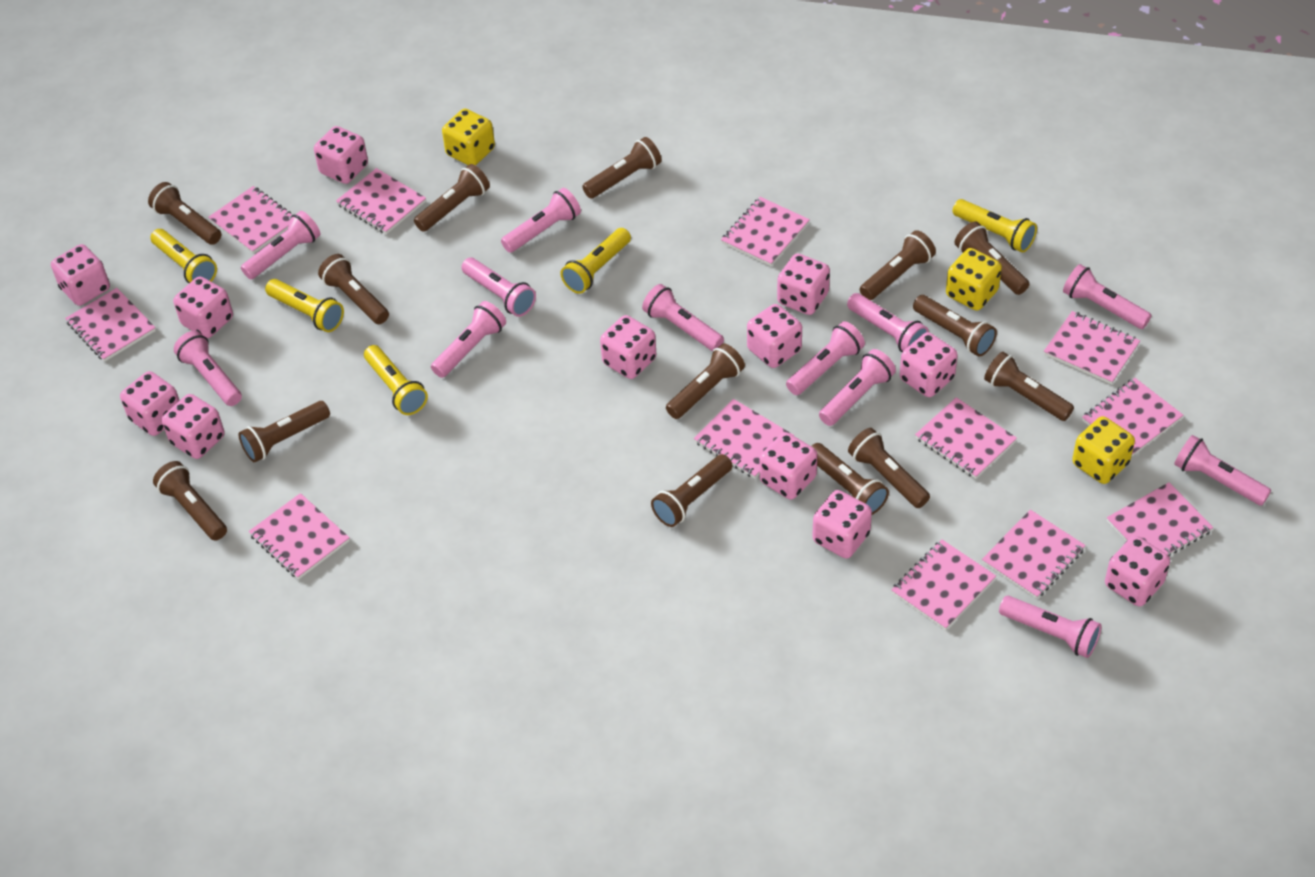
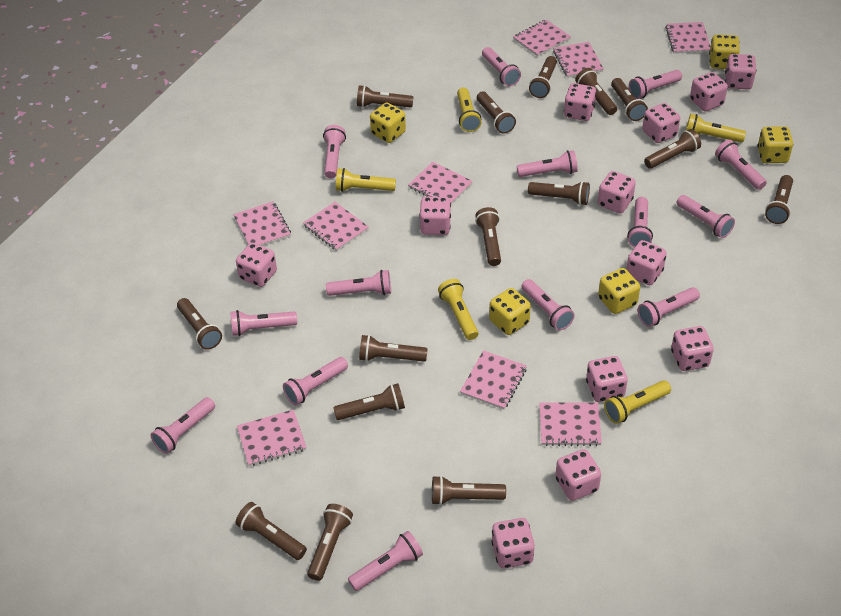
brown flashlight: [148,182,221,245] [153,461,227,541] [238,401,330,462] [318,254,389,324] [414,164,490,232] [582,137,662,199] [651,454,732,527] [666,343,745,419] [811,443,889,515] [848,428,930,508] [860,230,936,300] [913,295,997,357] [954,221,1029,295] [984,352,1074,421] = 14 -> [177,298,222,350] [235,502,307,560] [307,504,353,581] [333,383,405,420] [357,85,413,108] [359,335,428,362] [432,476,506,505] [475,207,501,266] [477,91,516,134] [528,181,590,205] [529,56,557,98] [575,68,617,115] [611,78,648,121] [644,129,701,169] [765,175,793,224] = 15
pink flashlight: [174,331,242,406] [241,211,321,279] [431,301,506,378] [461,258,536,317] [501,188,581,253] [642,284,724,351] [786,321,865,395] [819,349,896,426] [847,293,929,352] [999,596,1102,658] [1063,264,1152,329] [1174,435,1271,506] = 12 -> [151,397,215,454] [230,310,297,336] [283,357,348,406] [323,125,346,178] [326,270,391,296] [348,531,423,591] [482,47,521,86] [517,150,578,177] [521,279,575,331] [628,197,653,248] [629,70,682,99] [638,287,700,327] [677,195,735,238] [715,140,767,190] = 14
pink notebook: [65,288,156,362] [208,186,292,254] [249,493,350,580] [336,168,426,234] [694,399,794,479] [721,197,810,266] [892,539,996,630] [915,397,1017,479] [982,510,1086,599] [1044,311,1140,384] [1082,378,1183,457] [1107,482,1213,557] = 12 -> [233,201,291,246] [237,409,307,466] [303,202,369,251] [408,162,473,204] [460,350,527,410] [513,19,571,57] [539,403,602,446] [553,42,604,78] [665,22,711,54] = 9
yellow dice: [442,109,495,165] [946,248,1002,311] [1072,416,1135,484] = 3 -> [370,103,406,143] [489,288,531,335] [598,268,640,314] [709,34,740,69] [758,126,793,163] = 5

